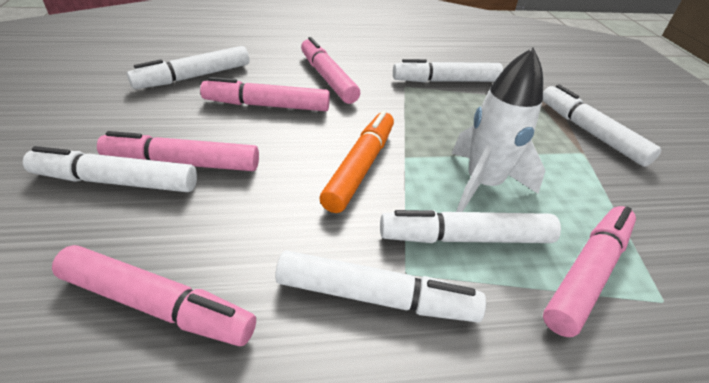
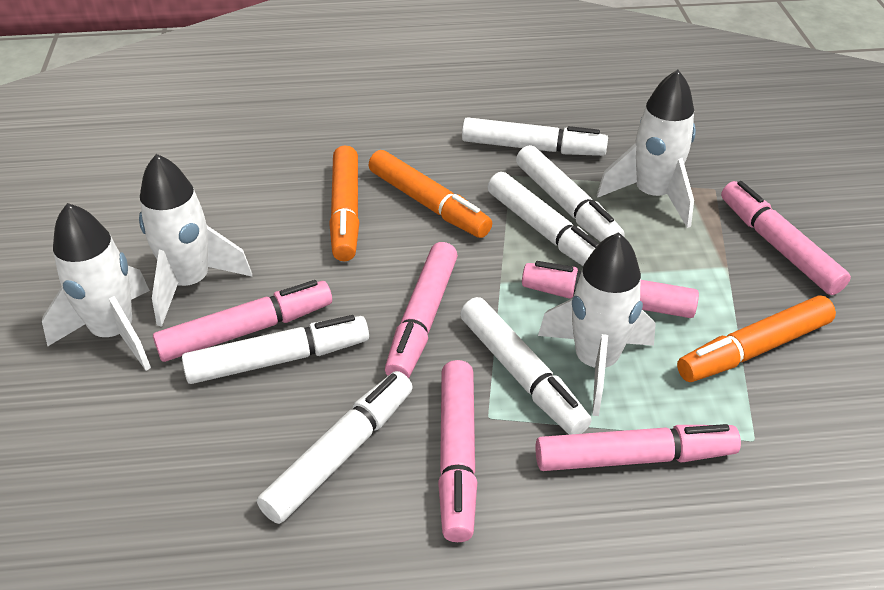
orange marker: [319,111,394,213] = 1 -> [329,145,360,261] [368,150,492,238] [677,295,836,382] = 3
pink marker: [52,245,256,346] [97,131,259,171] [200,77,330,111] [301,37,360,104] [543,206,636,337] = 5 -> [153,280,332,362] [385,242,458,378] [438,360,477,542] [522,261,699,318] [536,424,741,471] [721,181,851,295] = 6
white rocket: [452,48,545,212] = 1 -> [42,203,151,371] [139,154,252,327] [538,232,656,416] [597,70,696,228] = 4

